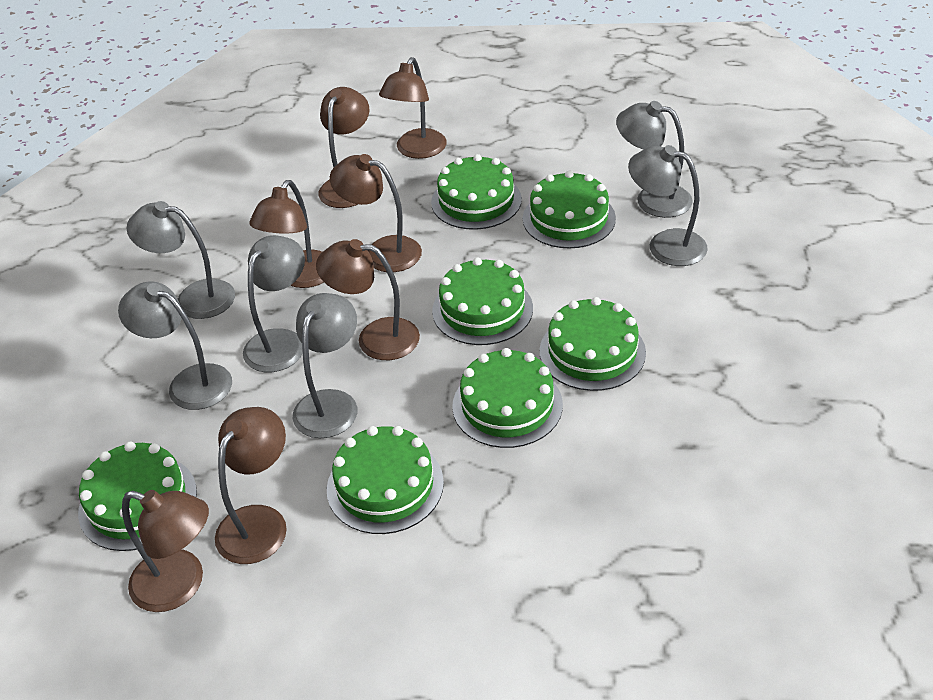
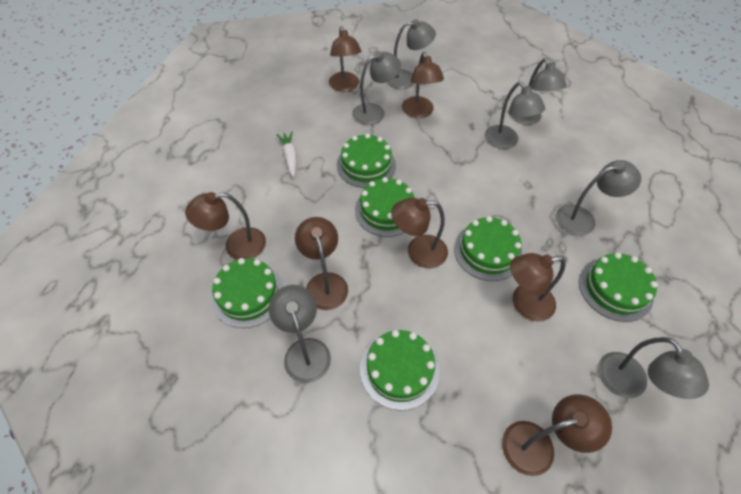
green cake: [78,442,197,551] [327,426,444,534] [431,154,522,230] [432,258,533,345] [452,348,563,448] [523,171,616,248] [540,297,646,391] = 7 -> [211,258,284,328] [337,134,396,188] [355,177,414,237] [360,330,440,410] [454,216,522,281] [579,252,658,322] = 6
grey lamp: [118,281,232,410] [127,201,235,319] [243,235,305,372] [293,293,357,438] [616,101,693,218] [628,145,708,266] = 6 -> [269,285,331,383] [352,51,401,125] [387,19,436,89] [485,82,545,149] [510,58,567,125] [556,160,641,236] [598,337,709,399] = 7
white carrot: none = 0 -> [276,131,297,177] = 1

